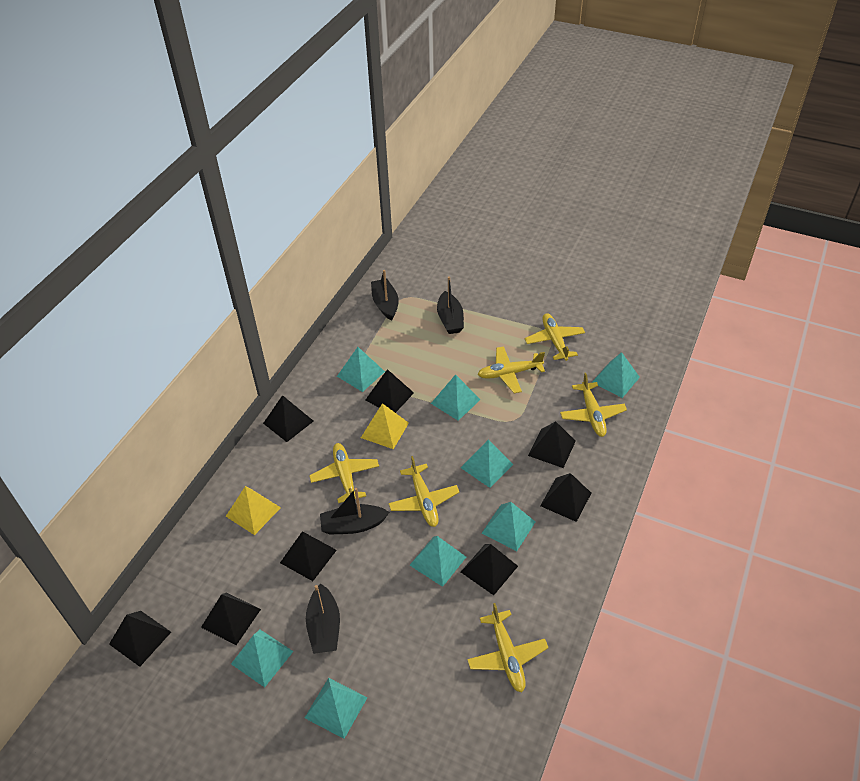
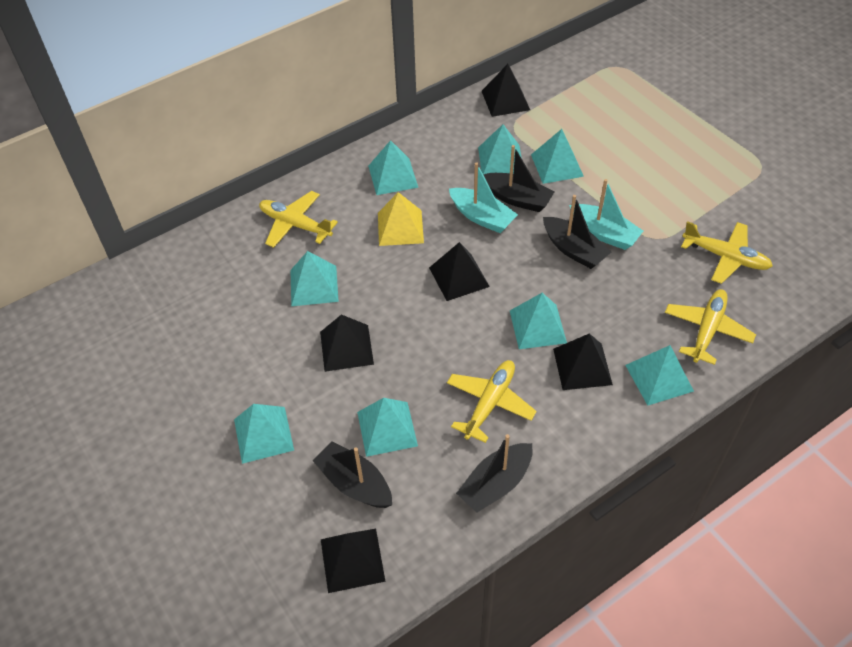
black pyramid: [109,611,171,667] [201,593,261,645] [263,395,314,442] [280,531,337,581] [365,369,414,413] [461,544,518,595] [528,421,576,468] [540,473,591,522] = 8 -> [320,315,374,372] [321,529,386,593] [429,242,490,301] [482,64,530,117] [553,333,613,390] = 5
turquoise boat: none = 0 -> [449,162,518,233] [569,179,643,250] = 2
yellow plane: [309,443,379,503] [389,456,459,527] [467,603,549,692] [478,346,545,393] [525,313,585,361] [560,373,627,437] = 6 -> [259,191,338,248] [447,360,537,443] [665,289,756,365] [681,221,773,284] = 4
yellow pyramid: [226,486,281,535] [361,403,409,449] = 2 -> [378,192,424,246] = 1

